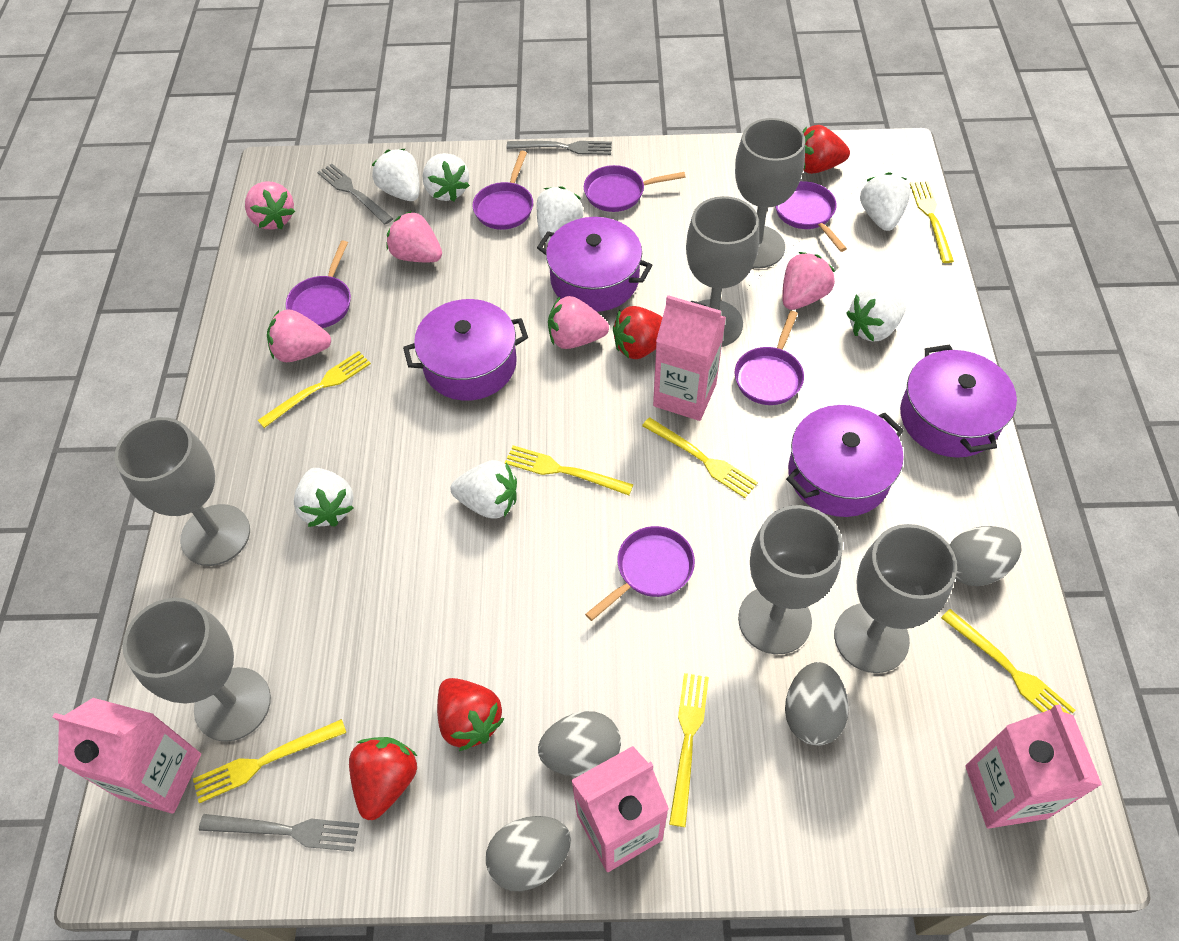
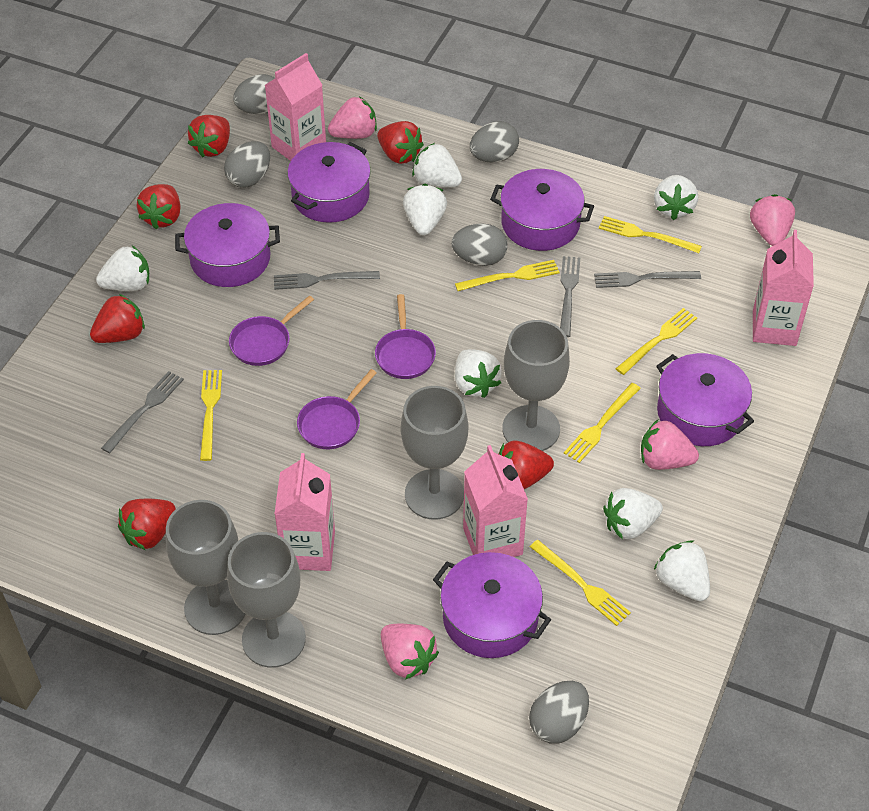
grey egg: [486,816,571,891] [538,711,621,777] [785,662,849,746] [949,526,1021,586] = 4 -> [224,141,270,188] [233,74,275,114] [451,223,508,266] [470,121,519,163] [529,681,589,744] = 5
grey fork: [199,814,359,852] [317,164,393,224] [507,141,612,155] = 3 -> [101,371,184,453] [274,271,380,290] [560,256,580,337] [594,271,701,288] = 4
grey goblet: [114,417,250,566] [122,597,271,742] [686,196,759,347] [735,118,805,269] [738,505,843,654] [834,524,957,673] = 6 -> [166,500,245,635] [227,532,306,668] [401,386,468,520] [502,320,570,451] = 4
pink strawberry: [245,181,295,229] [267,309,331,362] [386,211,442,262] [548,296,609,349] [782,252,835,310] = 5 -> [328,96,377,139] [381,624,439,680] [641,420,699,470] [750,194,795,246] = 4
purple pan: [286,240,351,328] [473,151,533,230] [584,165,686,212] [585,526,695,621] [734,311,804,405] [775,181,847,252] = 6 -> [229,295,314,366] [297,369,377,449] [375,294,436,379] = 3
purple pot: [403,299,528,401] [537,217,652,312] [786,405,904,517] [900,344,1017,458] = 4 -> [175,203,280,287] [287,142,371,223] [433,552,551,658] [490,169,594,251] [656,353,754,446] = 5
red strawberry: [349,737,417,820] [437,678,505,751] [613,306,662,359] [803,125,850,174] = 4 -> [90,294,145,343] [118,499,176,550] [137,184,181,229] [188,115,230,157] [377,121,424,164] [499,440,554,489] = 6
yellow fork: [193,719,346,803] [258,351,371,428] [505,445,633,495] [642,417,758,498] [669,673,709,827] [910,181,954,263] [941,609,1075,714] = 7 -> [200,370,222,461] [455,260,560,291] [530,540,631,626] [564,383,641,463] [599,216,702,253] [615,308,697,375] = 6

